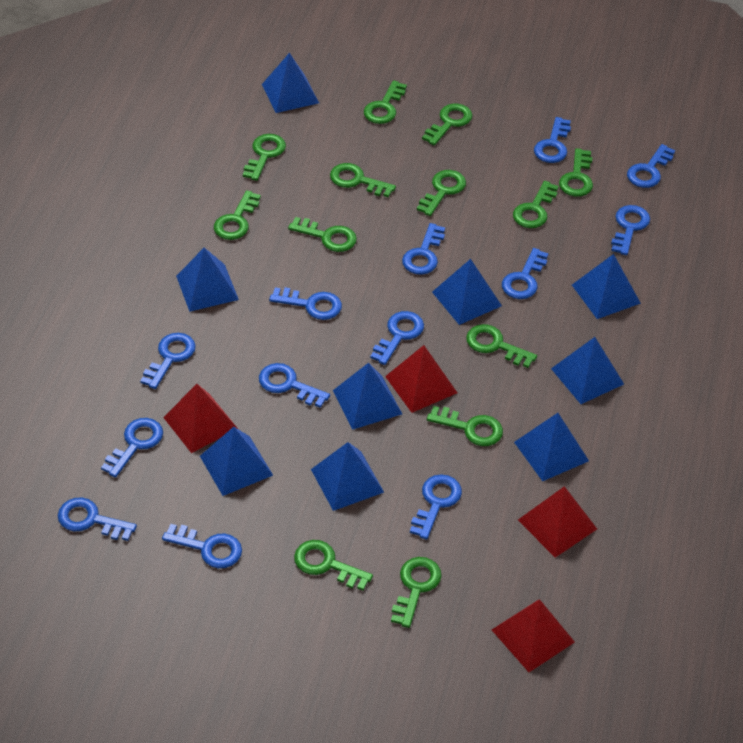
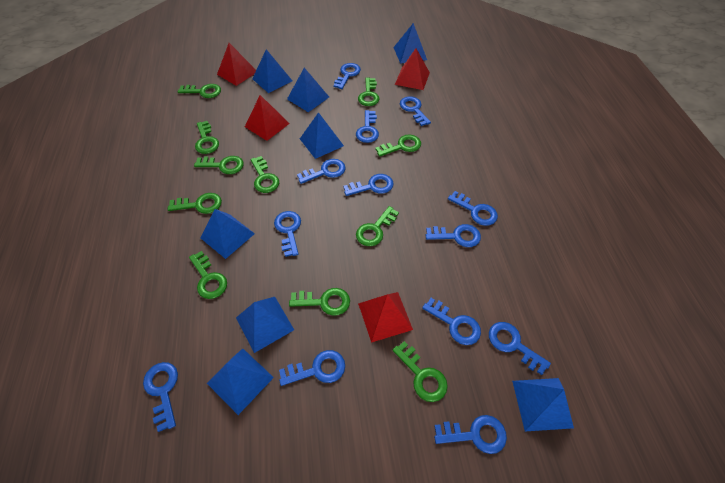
blue pyramid: [176,248,239,312] [200,427,273,496] [262,53,319,113] [311,442,384,511] [333,363,402,430] [432,259,502,325] [514,413,589,481] [551,337,624,404] [572,254,641,319] = 9 -> [200,209,255,259] [207,348,274,415] [236,297,294,353] [252,49,292,93] [287,68,329,112] [300,112,344,159] [393,23,427,64] [512,378,574,431] = 8
green key: [214,190,261,240] [243,134,286,181] [288,217,357,252] [294,540,373,590] [330,163,396,197] [364,80,407,124] [391,557,442,628] [417,170,466,216] [422,104,473,146] [427,406,503,446] [466,324,537,368] [513,181,559,228] [559,148,593,197] = 13 -> [168,193,222,214] [178,84,221,98] [189,251,227,299] [194,156,244,174] [195,121,219,154] [250,156,279,193] [289,288,350,316] [356,206,399,246] [358,78,380,106] [375,134,421,157] [392,341,448,402] = 11

